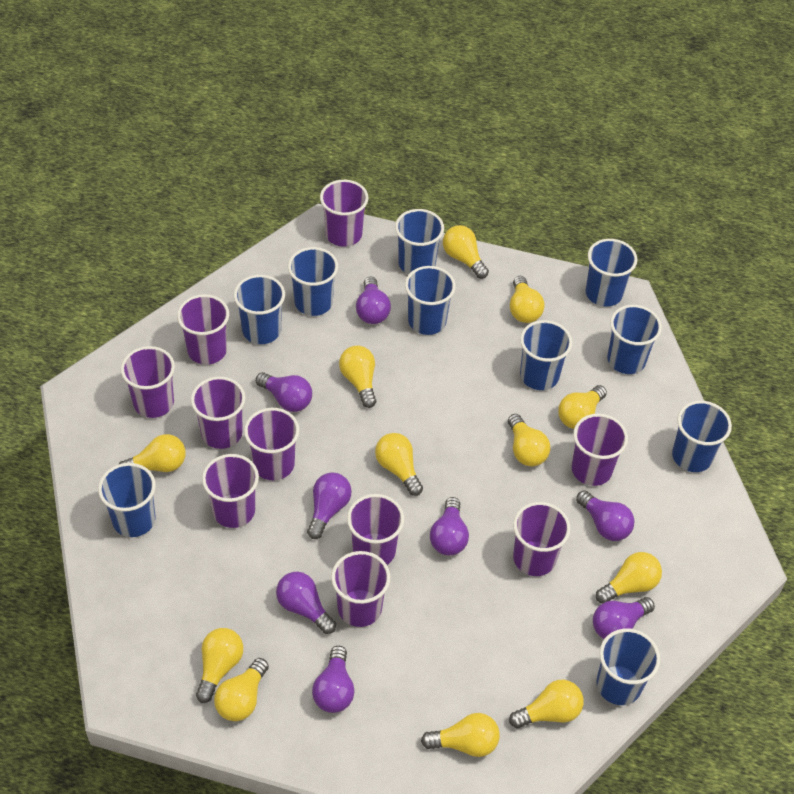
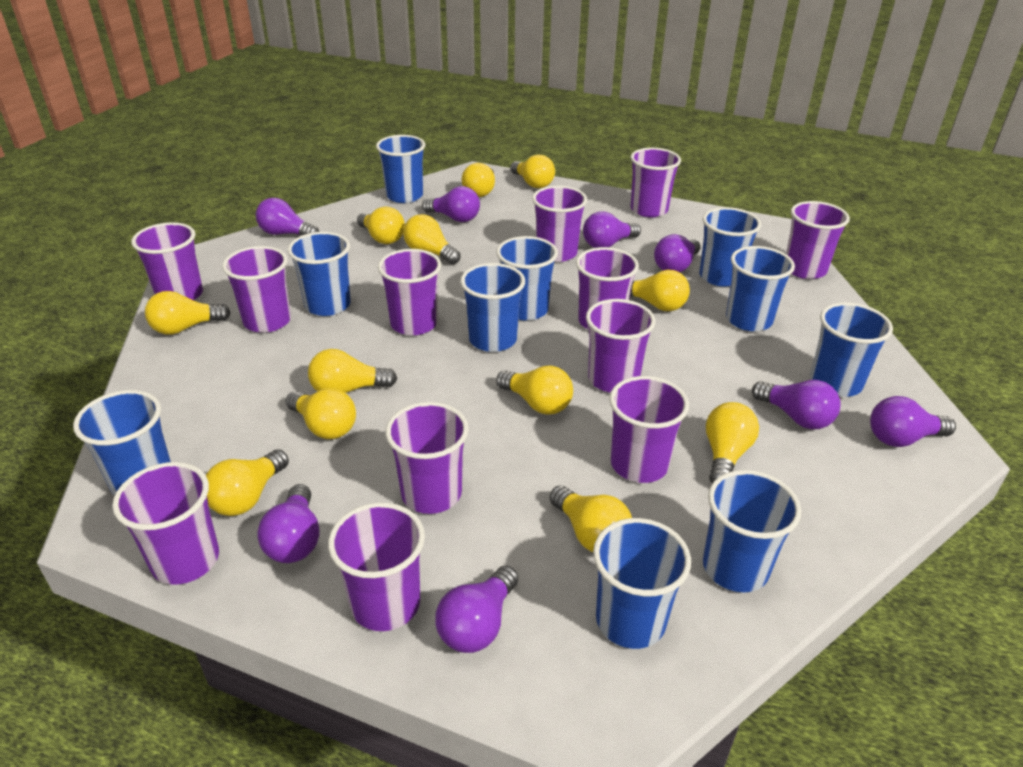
purple cup: [121,346,175,418] [177,294,229,365] [191,377,246,449] [202,454,259,528] [244,408,300,480] [320,180,368,247] [331,551,390,627] [347,494,404,565] [513,502,571,576] [571,414,628,486] = 10 -> [112,462,219,585] [131,222,203,300] [222,246,291,333] [328,503,425,631] [378,249,441,335] [385,402,469,514] [532,186,587,262] [576,247,639,330] [586,299,655,393] [609,376,689,483] [630,148,681,217] [786,201,850,279] = 12

